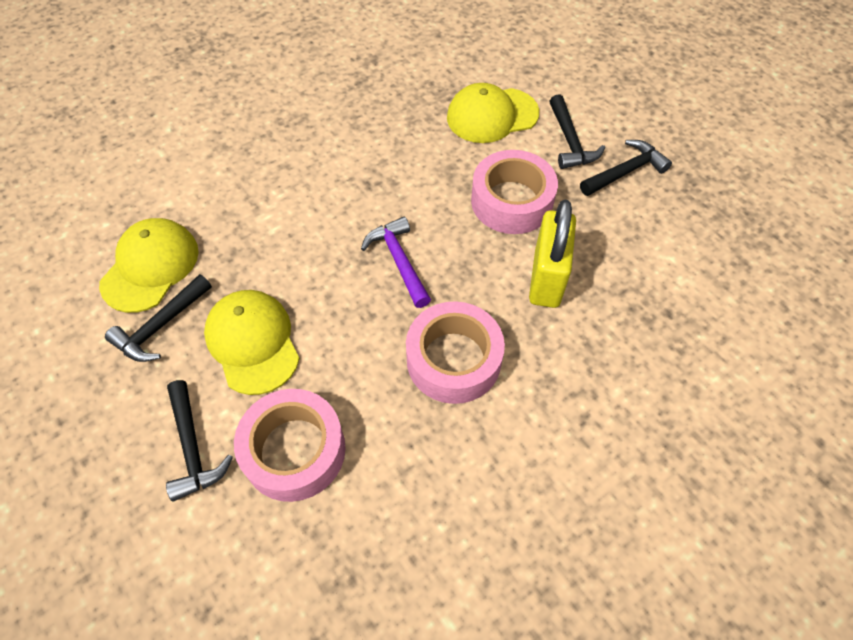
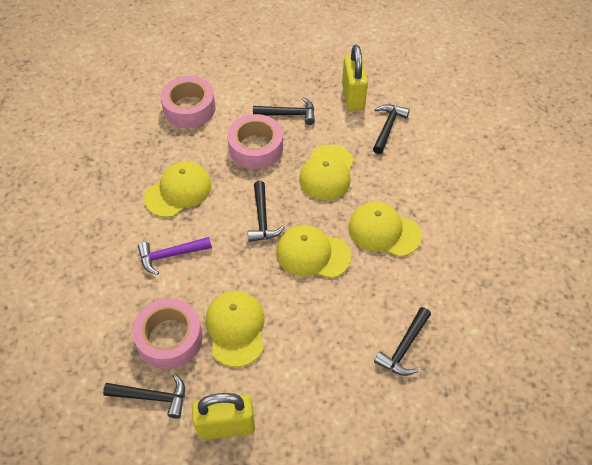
black hammer: [105,274,212,362] [166,380,233,502] [549,94,605,169] [580,140,672,196] = 4 -> [103,374,185,419] [248,181,285,242] [253,97,315,125] [373,104,410,154] [374,307,431,376] = 5
yellow cap: [99,218,199,313] [204,290,300,395] [447,83,539,143] = 3 -> [144,162,212,218] [206,291,265,367] [276,225,351,279] [299,145,354,200] [349,202,422,257] = 5
yellow padlock: [529,200,576,308] = 1 -> [192,393,255,440] [342,44,368,111] = 2

